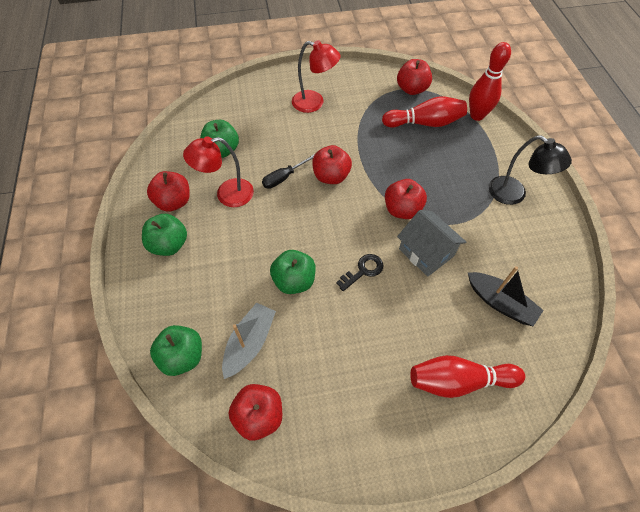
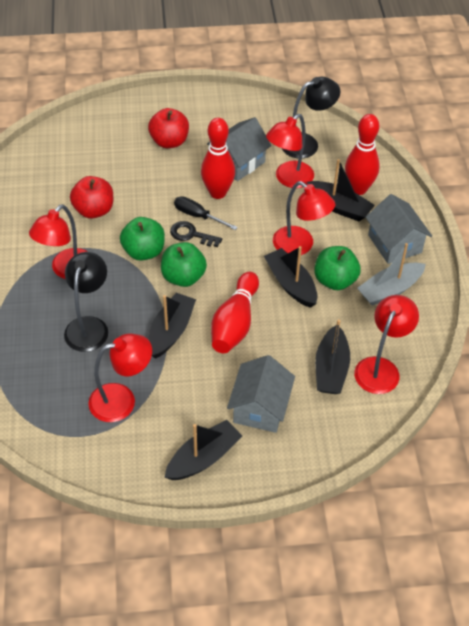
black boat: [468,266,544,327] = 1 -> [148,293,196,359] [165,420,242,480] [264,246,317,308] [307,159,375,221] [315,319,350,394] = 5
black lamp: [489,135,572,205] = 1 -> [64,252,108,352] [282,77,340,159] = 2
green apple: [142,214,187,256] [150,325,202,376] [200,120,239,158] [270,250,316,294] = 4 -> [120,217,165,261] [161,242,207,287] [314,246,361,290] = 3
grey house: [397,210,466,277] = 1 -> [207,117,271,181] [227,355,295,433] [366,194,432,264] = 3
red apple: [147,171,190,212] [229,384,282,441] [312,145,352,184] [385,179,427,219] [397,59,432,95] = 5 -> [70,176,113,219] [148,108,189,148] = 2
red lamp: [183,136,254,207] [292,40,341,113] = 2 -> [29,204,88,279] [88,334,152,422] [266,114,314,188] [273,181,335,255] [354,295,419,394] = 5

